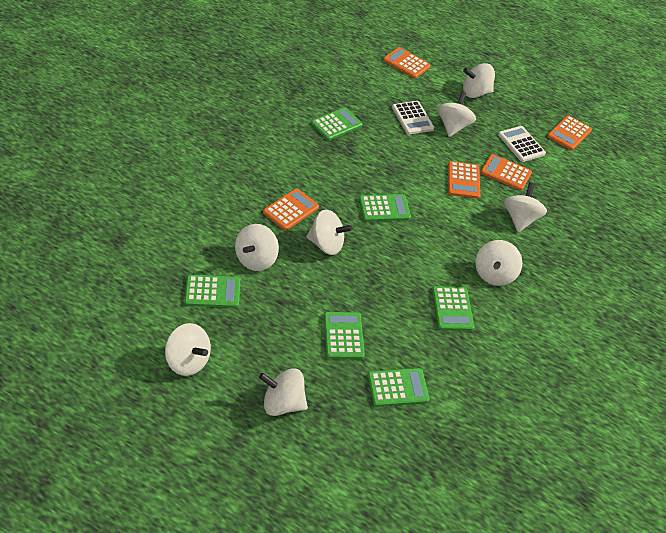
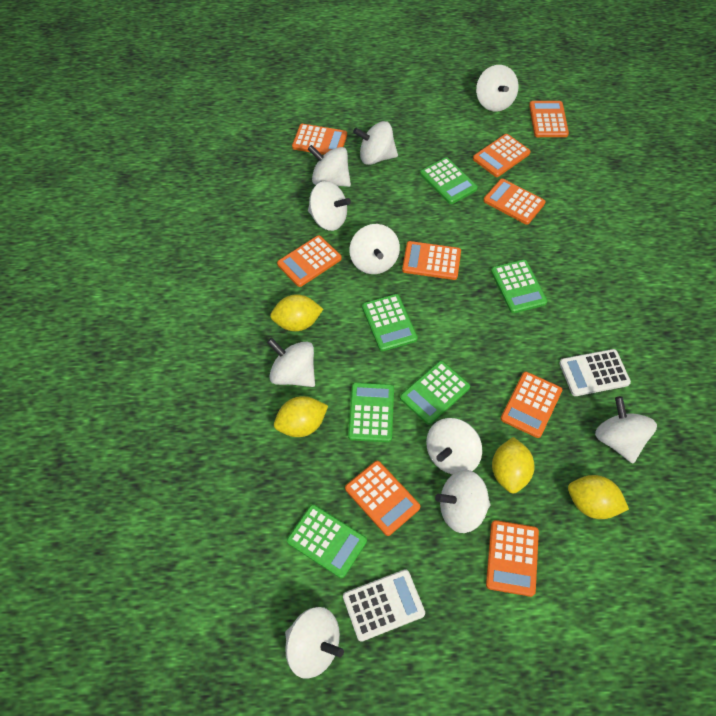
orange calculator: [263,188,319,231] [383,47,430,79] [448,161,480,199] [480,154,532,191] [547,115,592,150] = 5 -> [277,235,342,287] [292,124,347,155] [345,461,420,536] [402,241,461,280] [473,134,531,177] [483,179,545,225] [486,520,539,597] [500,372,562,438] [529,101,569,137] = 9
white spinning top: [165,323,211,376] [235,224,279,271] [259,368,308,416] [306,210,353,255] [438,92,476,137] [463,63,495,98] [475,240,522,286] [504,182,547,232] = 8 -> [267,338,315,387] [285,607,344,679] [308,145,351,187] [308,181,351,231] [350,224,400,274] [353,121,398,165] [426,418,482,475] [435,470,490,533] [476,65,519,112] [595,396,657,463] = 10
yellow lemon: none = 0 -> [270,294,323,331] [274,396,328,437] [492,437,535,493] [568,475,629,519] = 4

